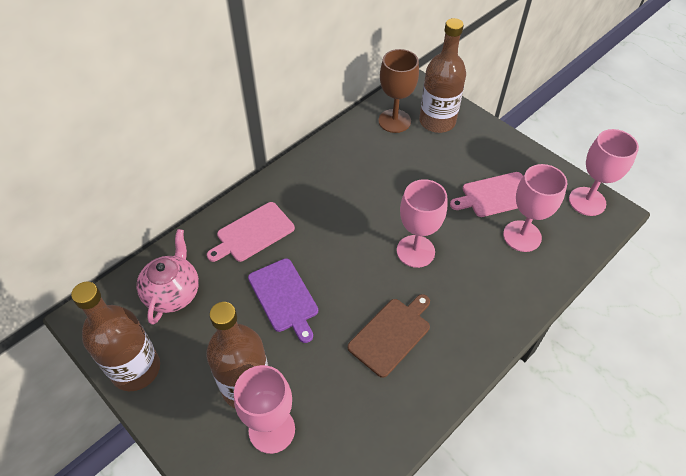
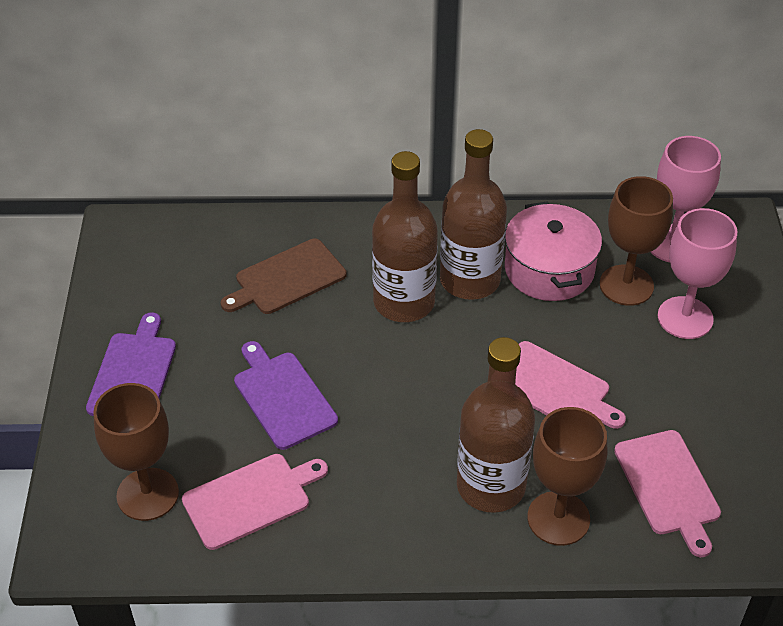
brown goblet: [378,49,419,133] = 1 -> [93,383,179,521] [527,407,607,546] [600,176,673,306] = 3
pink cutting board: [207,202,295,262] [450,172,523,217] = 2 -> [182,454,328,550] [515,341,626,429] [614,430,721,557] = 3
pink goblet: [234,365,295,454] [397,179,447,268] [503,164,568,252] [569,129,639,216] = 4 -> [651,136,721,262] [658,208,738,339] = 2
pink pot: none = 0 -> [505,201,602,301] = 1
pink teapot: [136,229,199,325] = 1 -> none = 0
purple cutting board: [248,258,318,343] = 1 -> [86,313,176,416] [234,341,338,450] = 2

